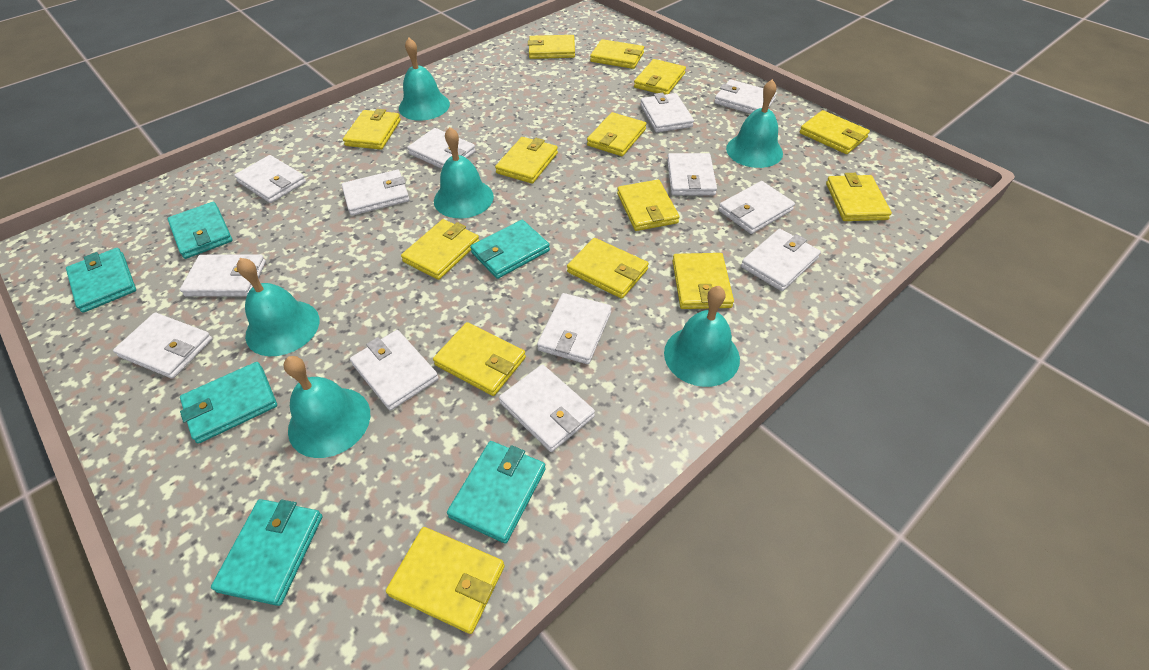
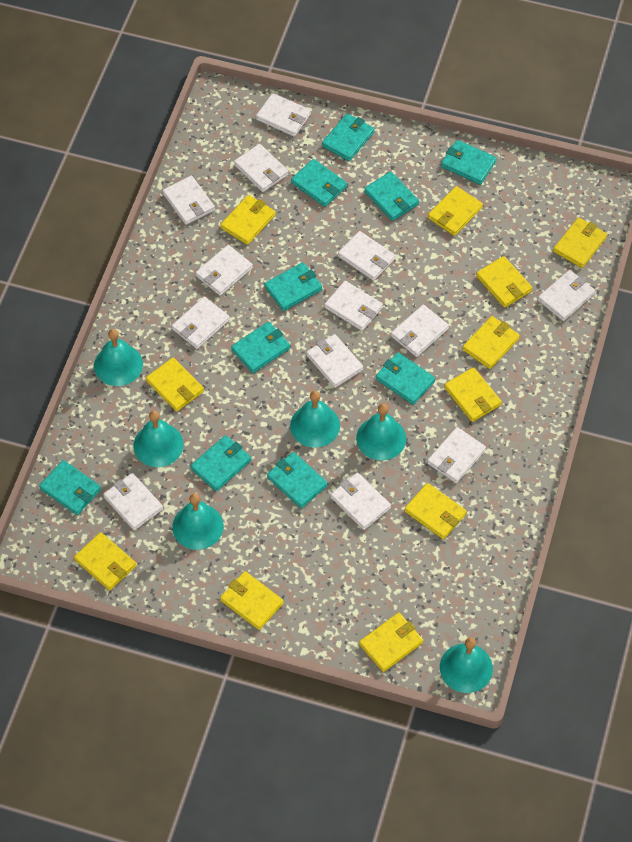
turquoise wallet: [66,248,136,313] [167,202,233,259] [180,362,277,444] [211,499,323,606] [447,441,546,544] [470,220,550,279] = 6 -> [39,460,101,515] [191,435,251,491] [231,322,290,373] [264,262,322,311] [267,452,327,508] [291,159,347,207] [322,113,374,161] [364,171,419,221] [376,352,435,405] [441,140,497,185] = 10
yellow wallet: [343,109,401,150] [386,527,505,634] [401,219,479,280] [433,322,526,396] [495,137,558,184] [528,35,575,59] [567,238,649,299] [587,112,646,156] [590,39,644,69] [617,180,679,231] [634,59,686,95] [672,253,734,309] [800,110,870,154] [826,173,892,221] = 14 -> [74,532,136,591] [146,357,204,412] [220,571,284,630] [221,195,275,245] [359,613,423,672] [404,483,467,539] [428,186,483,236] [444,367,502,422] [462,316,520,369] [476,256,532,308] [553,217,607,268] = 11

